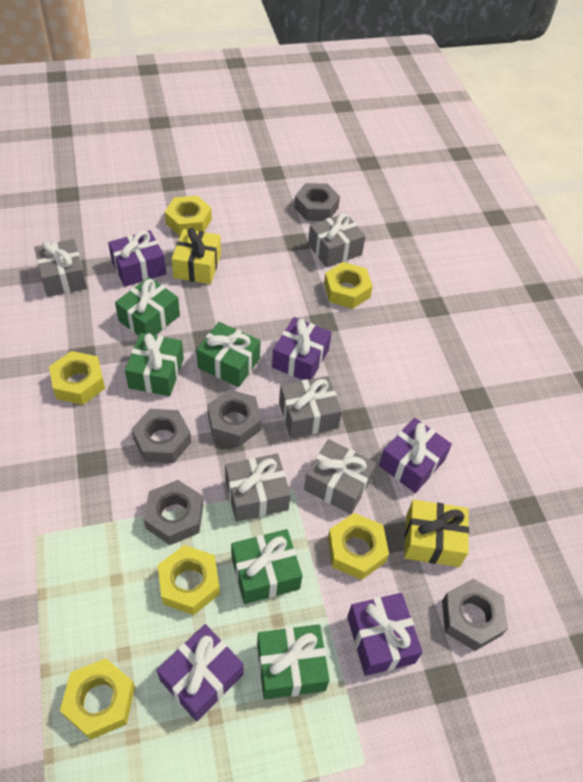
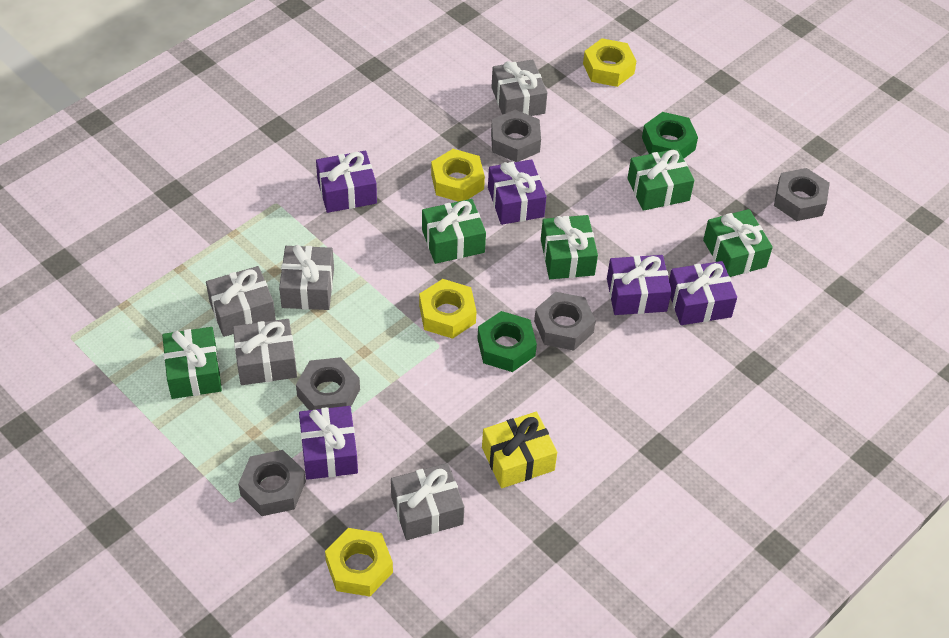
green nut: none = 0 -> [477,311,537,372] [642,112,698,159] = 2
yellow gift: [171,228,221,284] [404,500,469,567] = 2 -> [482,412,557,488] = 1
yellow nut: [49,351,105,405] [60,658,135,740] [158,545,220,615] [165,196,212,236] [324,262,373,309] [328,513,389,580] = 6 -> [325,528,393,596] [419,279,477,339] [431,149,485,202] [583,38,636,87] = 4

